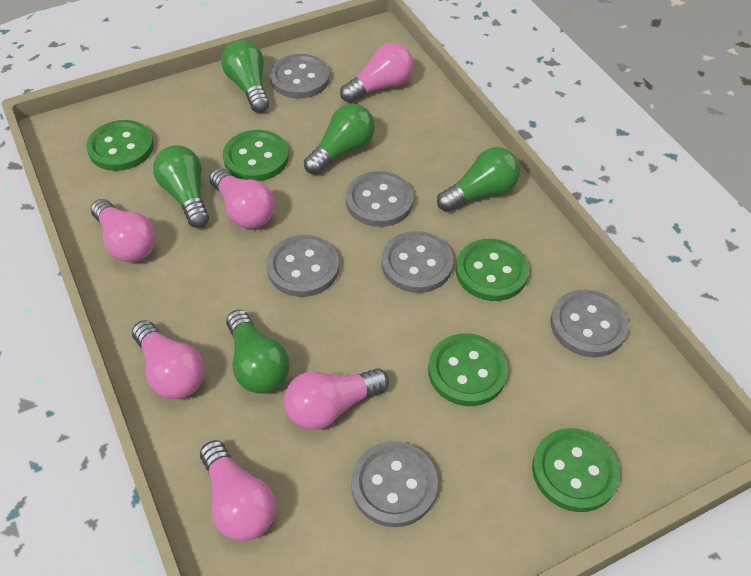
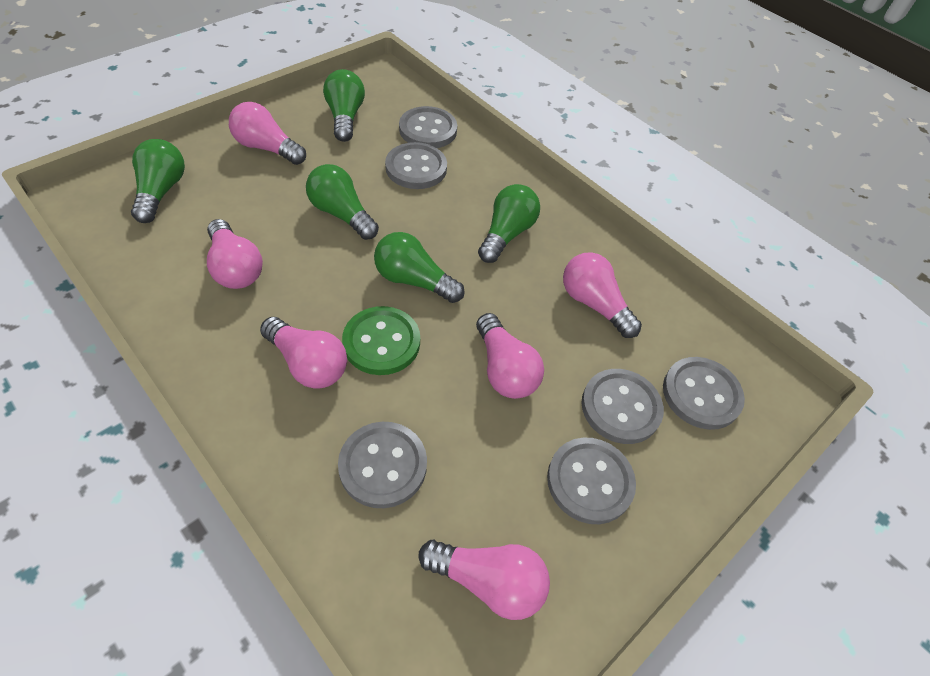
green button: [86,120,154,171] [223,130,289,181] [428,333,508,406] [456,239,529,301] [532,428,620,512] = 5 -> [342,306,420,375] = 1

